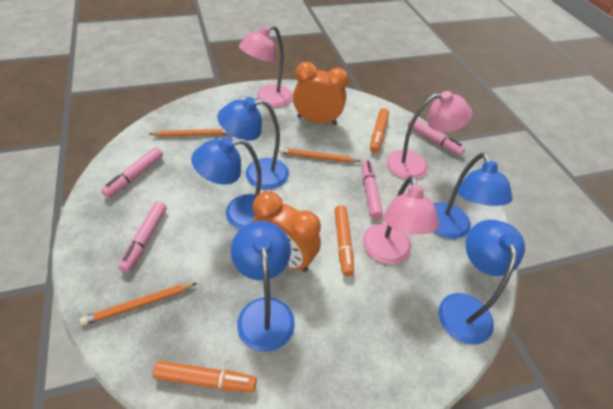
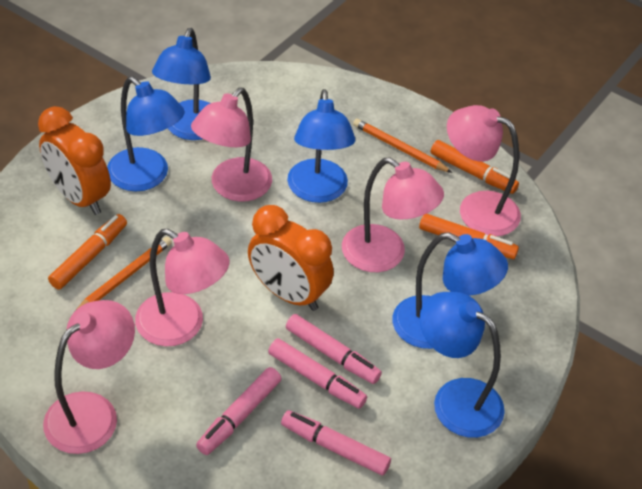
orange pencil: [80,283,197,325] [150,129,230,137] [279,148,360,163] = 3 -> [75,237,172,311] [353,118,452,173] = 2
pink lamp: [239,25,293,107] [363,176,439,264] [387,91,472,179] = 3 -> [43,300,135,454] [135,229,230,346] [191,88,272,201] [342,158,444,272] [447,105,521,236] = 5

